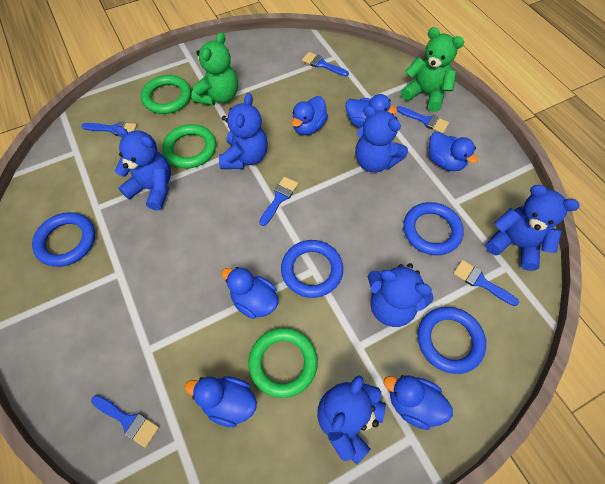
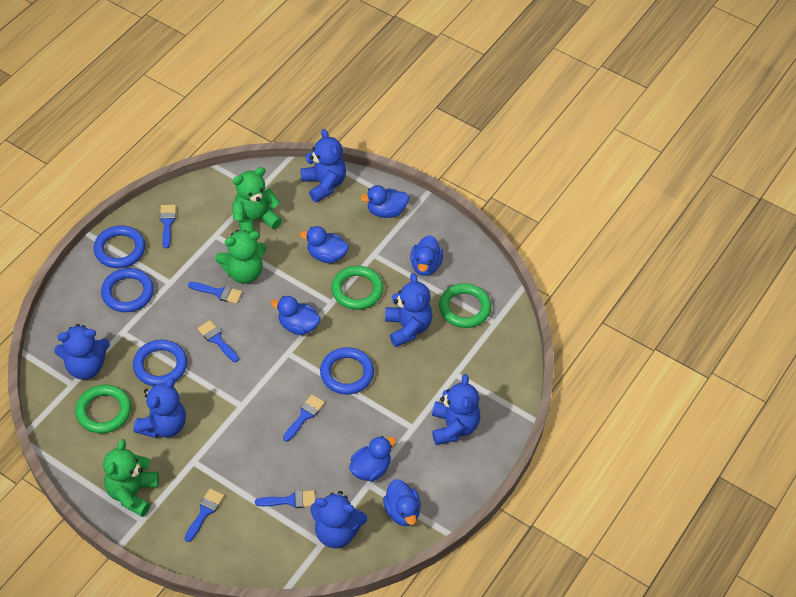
green teddy bear: [191,32,238,106] [401,27,464,112] = 2 -> [103,439,159,517] [215,230,266,284] [232,167,282,233] = 3

